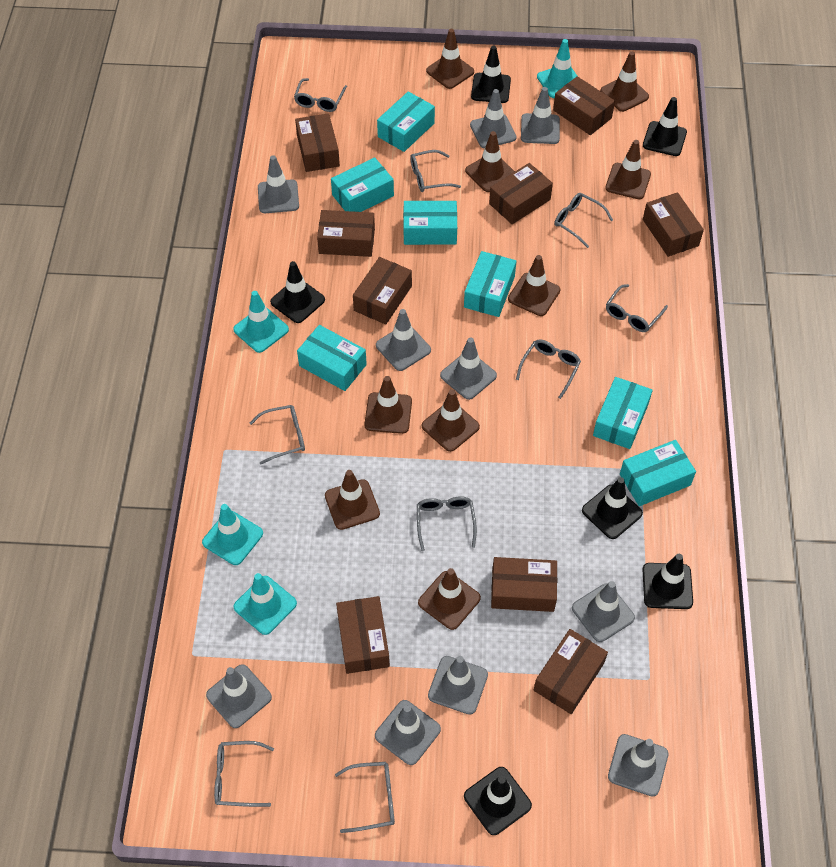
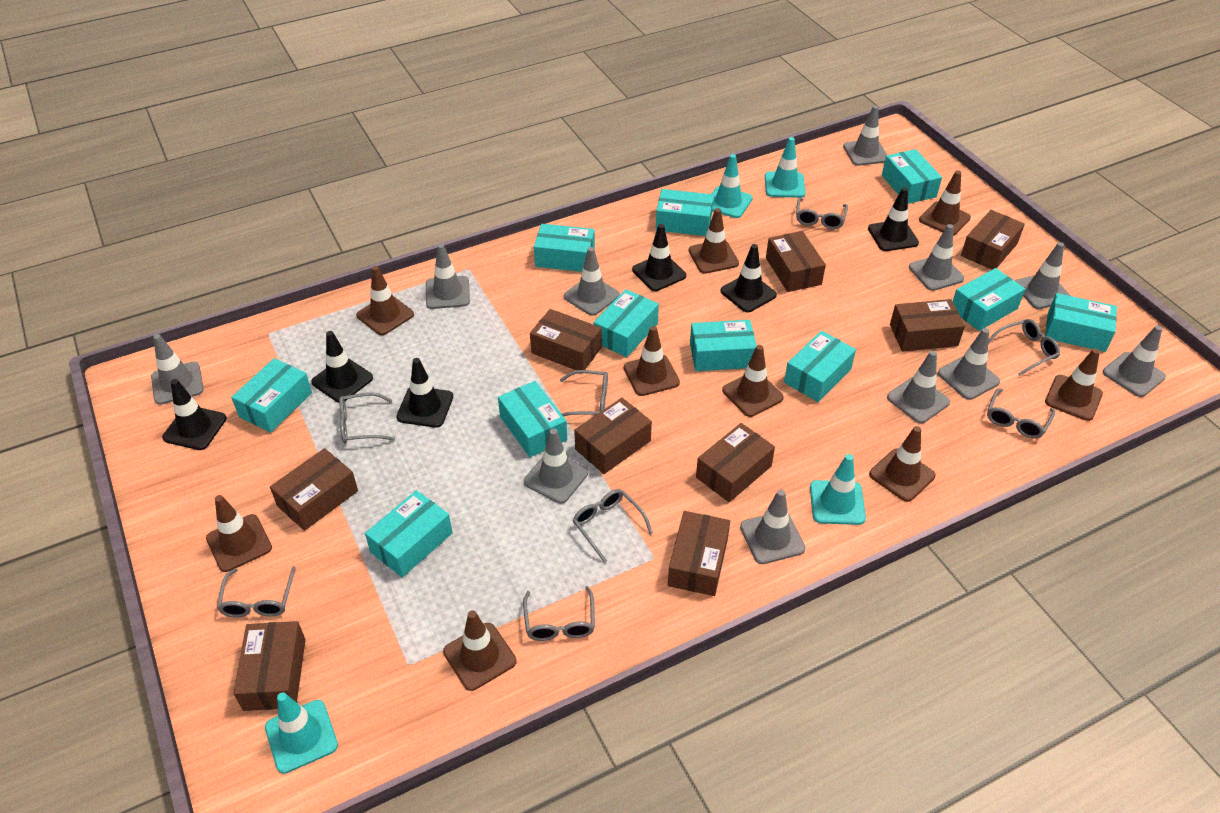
grey glasses: [214,741,274,807] [250,405,305,464] [294,78,347,112] [335,762,395,833] [410,150,461,192] [417,497,477,551] [516,339,581,399] [554,193,613,248] [606,284,668,332] = 9 -> [217,566,296,618] [339,392,395,444] [523,586,595,641] [560,370,608,417] [573,489,653,563] [796,197,848,229] [987,388,1055,439] [988,319,1060,376] = 8
grey traffic cone: [206,664,272,728] [258,155,299,213] [375,700,441,765] [376,309,431,371] [428,656,488,715] [440,338,497,400] [470,89,517,148] [521,87,560,144] [572,581,635,642] [608,734,668,797] = 10 -> [151,334,204,405] [426,244,470,309] [524,428,588,503] [564,247,620,316] [740,490,805,564] [843,105,887,166] [887,351,950,423] [909,224,964,291] [938,328,1000,400] [1015,242,1071,309] [1103,325,1166,397] = 11
turquoise box: [297,325,367,391] [331,157,394,212] [377,91,435,152] [403,201,457,245] [464,251,516,317] [593,377,653,449] [620,440,696,506] = 7 -> [231,358,312,433] [365,490,453,577] [498,381,567,457] [534,224,595,272] [594,289,659,357] [656,189,714,236] [690,320,757,371] [784,331,856,402] [882,149,942,204] [953,268,1025,331] [1045,293,1117,352] = 11

